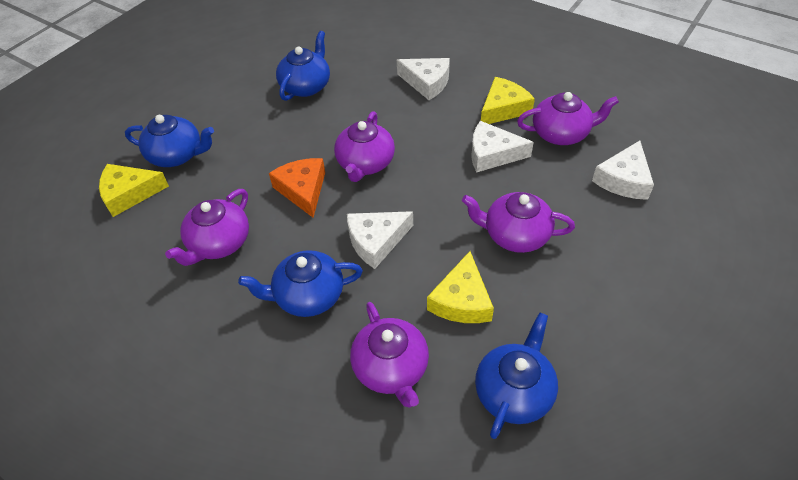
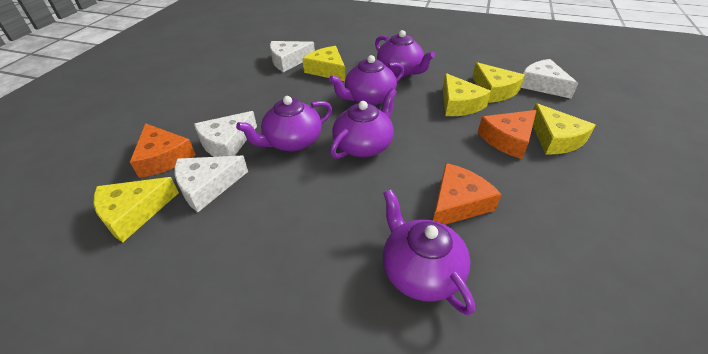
blue teapot: [125,115,214,167] [238,250,363,317] [276,31,330,101] [475,312,558,439] = 4 -> none = 0
orange cheese: [269,158,325,218] = 1 -> [130,123,196,178] [433,163,502,225] [478,110,536,159] = 3
yellow cheese: [99,164,169,217] [427,251,494,323] [481,77,535,124] = 3 -> [94,177,179,242] [302,46,345,81] [443,73,491,116] [472,62,525,103] [533,103,596,155] = 5

